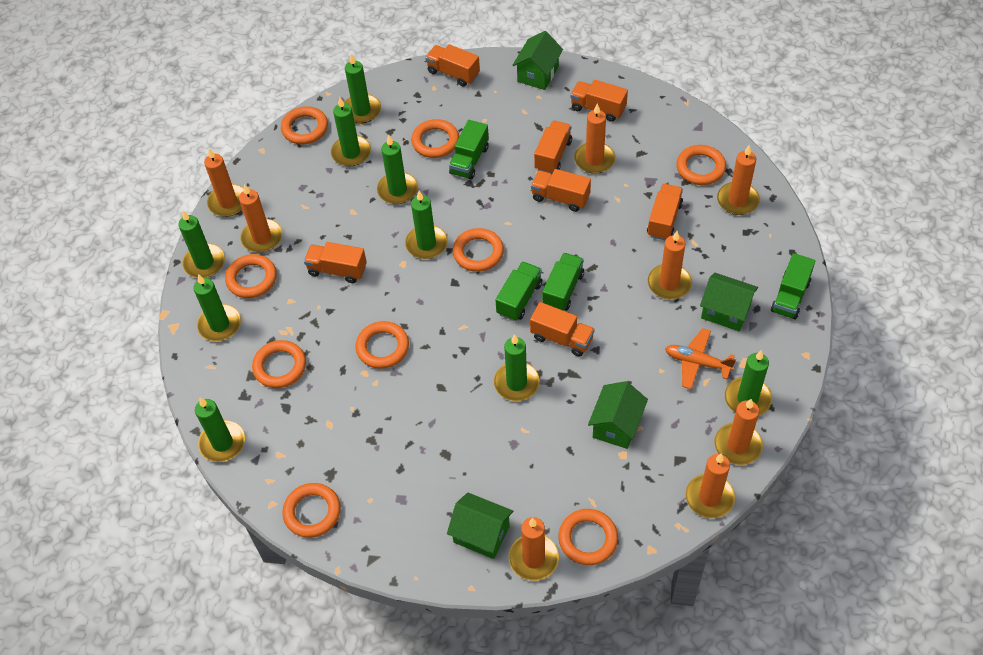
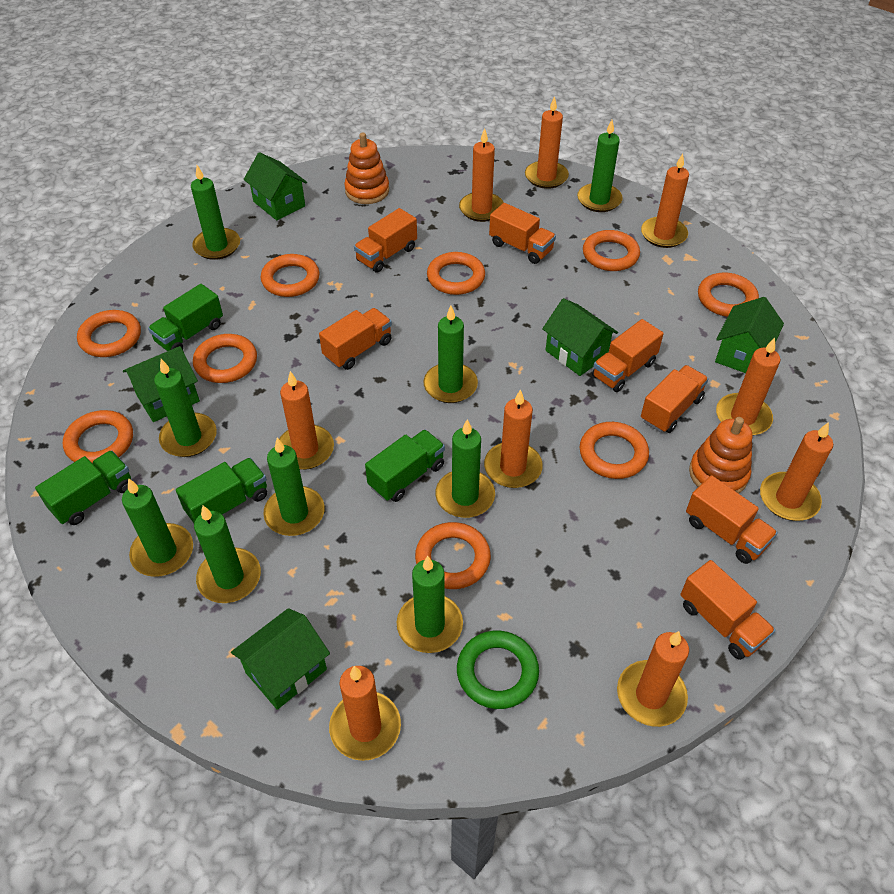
green house: [447,492,513,559] [512,31,563,90] [588,381,648,449] [700,273,758,331] = 4 -> [123,346,200,422] [231,608,330,710] [243,152,307,220] [542,298,618,376] [715,297,784,373] = 5
green ring: none = 0 -> [457,631,539,709] = 1
orange candle: [204,148,244,217] [239,184,282,253] [509,517,559,581] [574,104,615,174] [648,231,692,299] [685,454,735,518] [715,399,763,465] [717,145,760,215] = 8 -> [279,371,334,470] [329,666,401,761] [459,128,504,222] [484,389,543,488] [525,96,569,189] [617,631,689,727] [641,153,689,248] [716,338,780,435] [760,422,833,521] = 9
orange plane: [665,328,736,389] = 1 -> none = 0
orange stacking toy: none = 0 -> [344,132,389,204] [689,417,753,494] = 2

